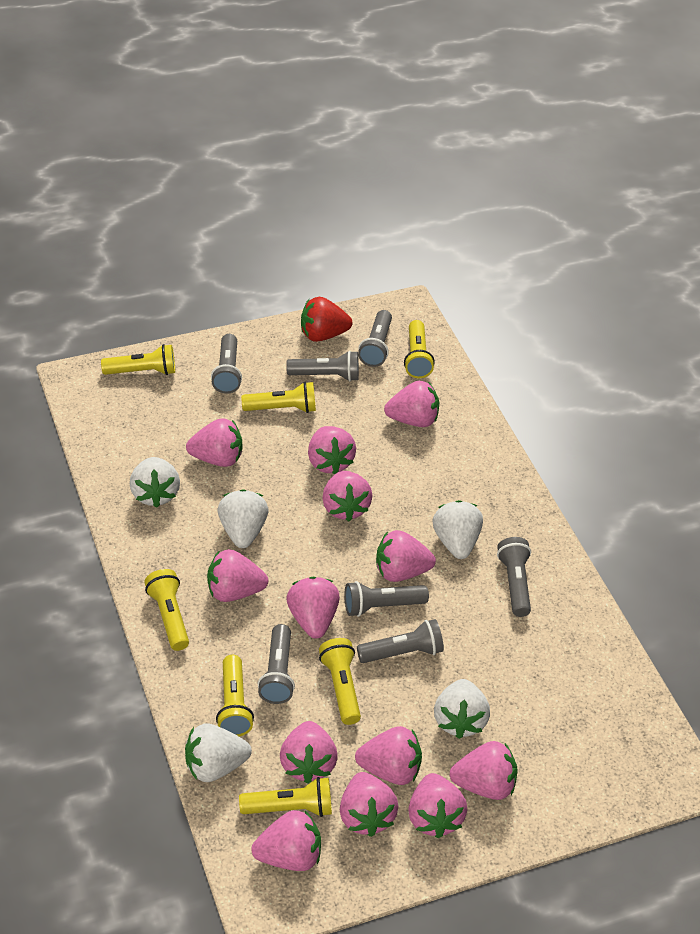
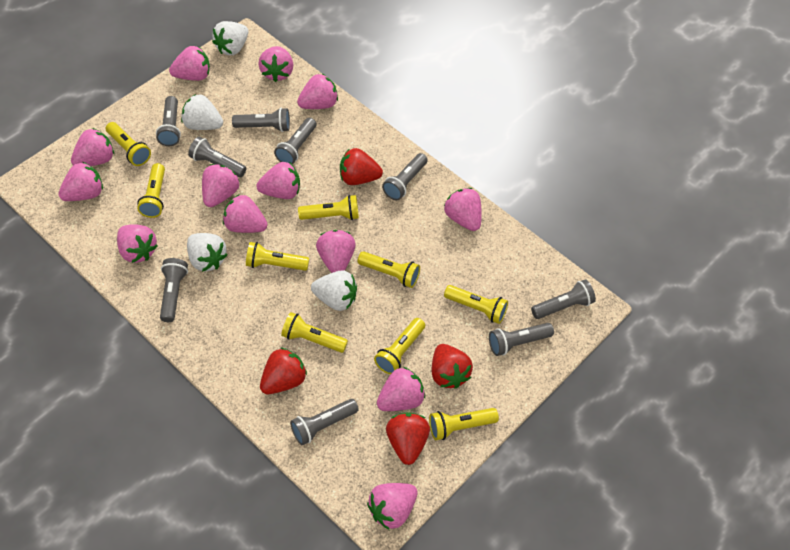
grey flashlight: [211,334,242,394] [258,624,295,704] [286,351,359,381] [344,581,429,617] [357,619,444,663] [358,310,392,367] [497,537,531,617] = 7 -> [156,96,181,146] [160,258,188,322] [188,136,247,177] [232,108,290,132] [274,118,316,164] [290,399,359,445] [382,153,428,200] [489,323,554,356] [531,279,596,319] = 9
red strawberry: [301,297,353,342] = 1 -> [260,348,307,394] [340,148,383,185] [386,412,430,465] [431,344,473,389] = 4
white strawberry: [130,457,180,508] [185,723,252,782] [218,489,268,548] [432,500,483,559] [434,679,490,739] = 5 -> [181,94,223,130] [187,233,228,272] [212,21,248,55] [311,270,357,311] = 4
yellow flashlight: [101,344,175,375] [144,569,189,651] [216,655,254,736] [239,777,332,817] [241,382,316,413] [319,638,361,725] [404,320,435,378] = 7 -> [106,122,151,166] [137,163,165,218] [246,242,309,271] [281,312,348,353] [298,195,359,220] [358,252,420,288] [374,318,425,374] [429,408,499,440] [444,285,508,324] = 9

